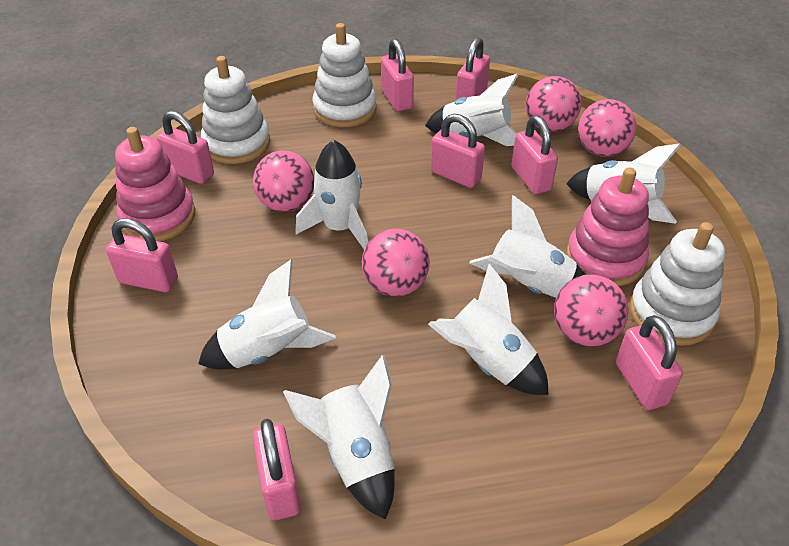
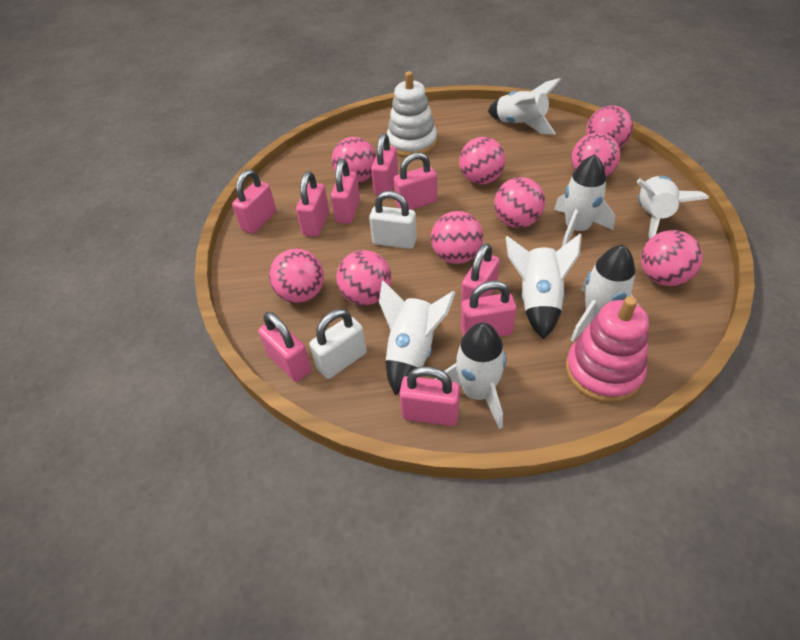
pink ball: [253,151,314,212] [362,229,430,297] [526,76,581,132] [554,274,628,347] [578,99,637,157] = 5 -> [269,249,324,303] [332,137,376,183] [336,250,391,305] [431,211,483,264] [459,137,505,184] [494,177,545,228] [571,133,620,177] [586,105,633,148] [641,230,703,286] = 9
pink padlock: [106,218,178,292] [156,111,214,184] [253,419,301,520] [381,39,414,111] [431,114,485,188] [455,37,490,101] [511,115,558,194] [616,315,683,410] = 8 -> [232,170,276,234] [258,312,312,382] [296,171,329,237] [331,159,360,224] [371,133,398,196] [394,152,437,210] [399,366,460,426] [461,243,500,307] [461,281,517,337] = 9
pink stacking toy: [115,127,195,241] [566,168,649,286] = 2 -> [566,297,649,403] = 1
white padlock: none = 0 -> [309,309,367,379] [369,191,417,249] = 2
white stacking toy: [201,56,270,164] [313,23,376,127] [630,222,725,346] = 3 -> [387,71,437,157] = 1

